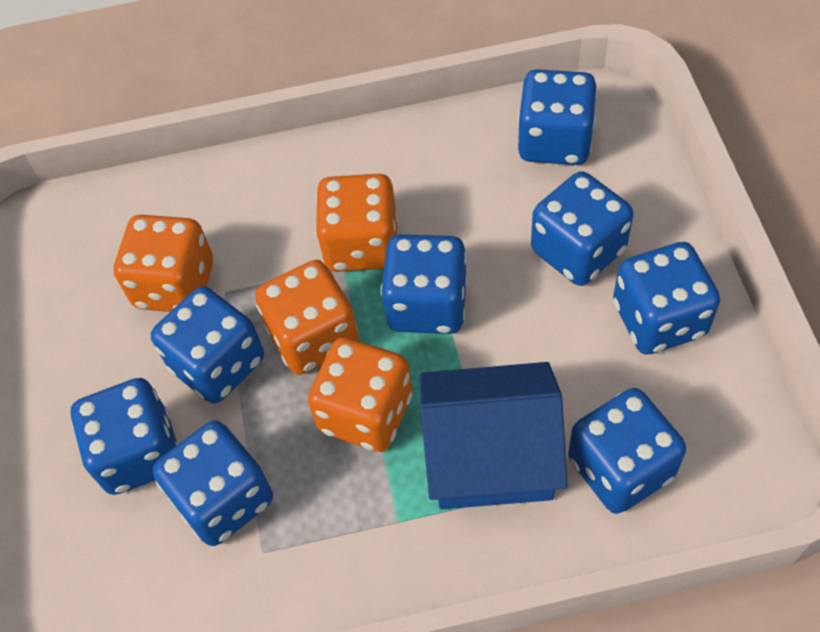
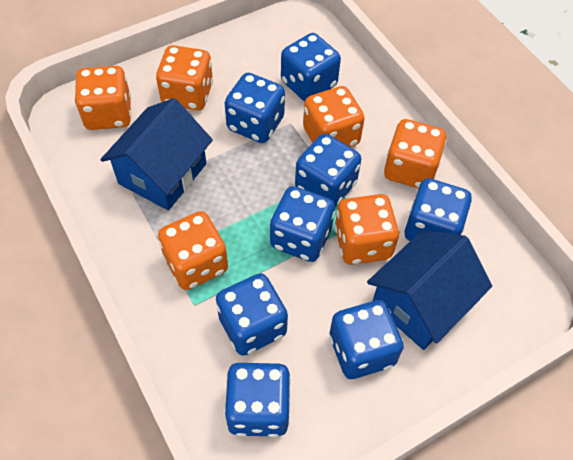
blue house: [420,362,568,509] = 1 -> [100,98,213,210] [367,230,492,350] = 2
orange dice: [114,215,213,312] [255,260,359,375] [308,337,412,452] [315,174,398,272] = 4 -> [74,66,131,130] [156,45,213,110] [158,211,228,290] [303,86,365,147] [334,194,399,265] [384,119,447,189] = 6

